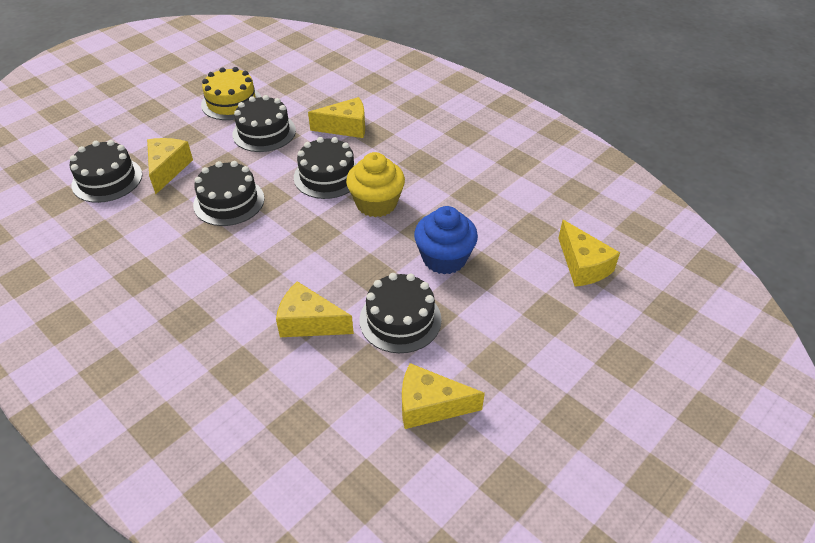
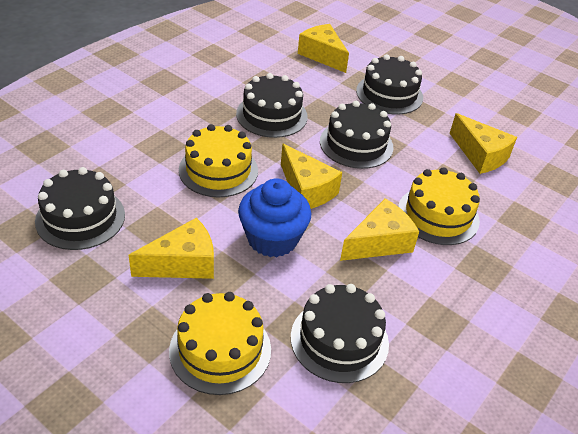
yellow cake: [201,67,261,120] = 1 -> [169,292,271,395] [179,124,258,197] [398,167,480,245] = 3
yellow cupcake: [346,152,405,217] = 1 -> none = 0

